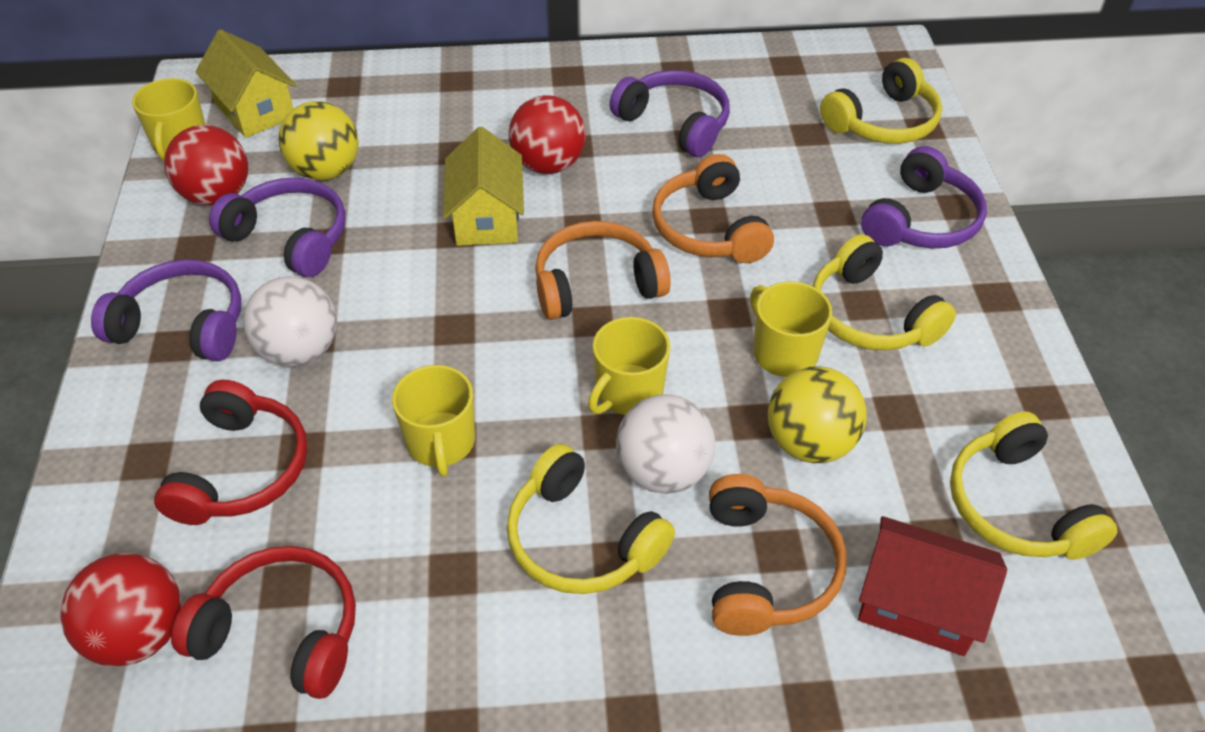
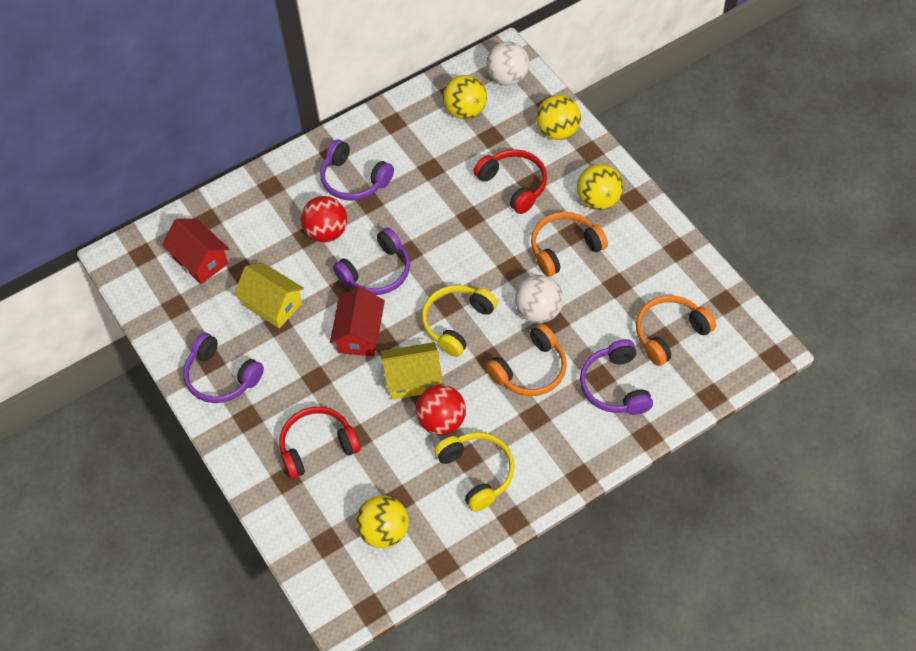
red ball: [60,553,181,666] [164,125,248,206] [509,95,586,174] = 3 -> [301,196,347,242] [416,385,466,435] = 2
red house: [858,516,1007,656] = 1 -> [162,219,229,284] [330,286,385,356] = 2
yellow ball: [278,101,359,180] [768,366,867,463] = 2 -> [356,495,409,548] [443,75,487,119] [536,95,581,140] [577,164,623,210] = 4
yellow headphones: [507,444,675,594] [813,234,956,350] [820,58,942,144] [950,412,1117,560] = 4 -> [422,285,498,357] [434,432,515,512] = 2
yellow mug: [132,78,205,160] [392,365,475,477] [588,317,670,415] [750,282,832,377] = 4 -> none = 0

